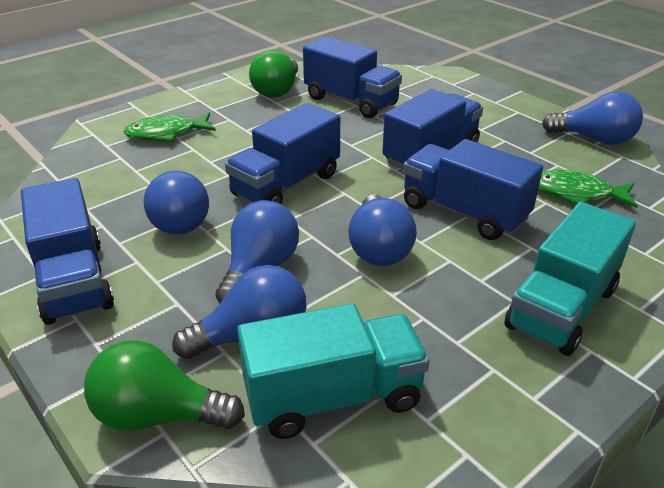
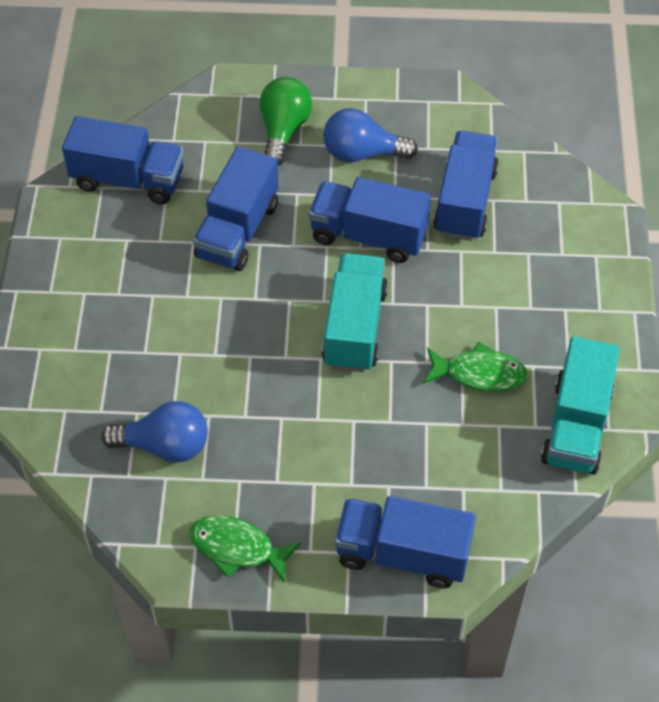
blue light bulb: [143,171,209,235] [172,265,306,359] [215,200,299,304] [348,195,417,266] [542,92,643,145] = 5 -> [101,401,208,463] [323,108,418,162] = 2
green light bulb: [84,340,245,431] [249,50,298,98] = 2 -> [260,77,312,166] = 1

